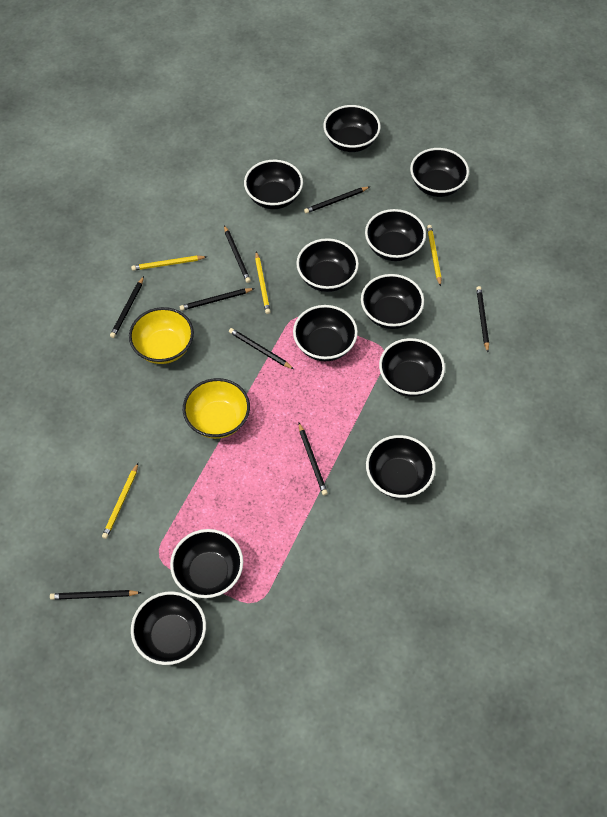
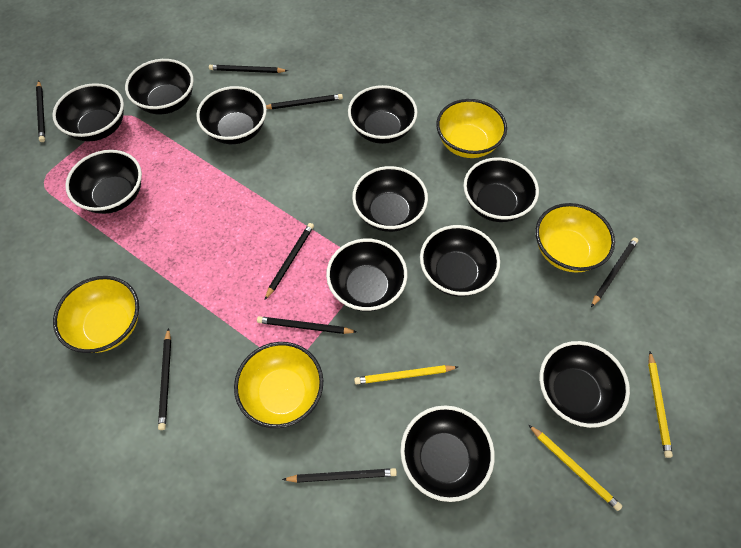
yellow bowl: [129,307,194,364] [183,378,250,439] = 2 -> [53,276,139,353] [234,342,323,428] [436,99,507,158] [536,203,615,273] = 4
yellow pencil: [102,463,138,539] [131,256,207,271] [255,252,271,314] [427,225,442,287] = 4 -> [354,365,458,384] [529,425,622,511] [648,352,673,458] = 3

